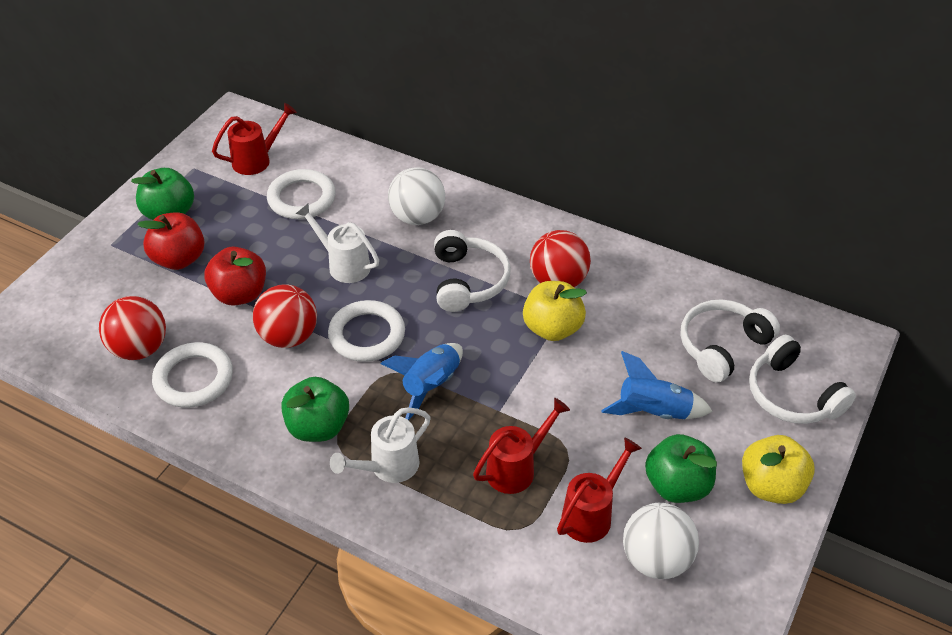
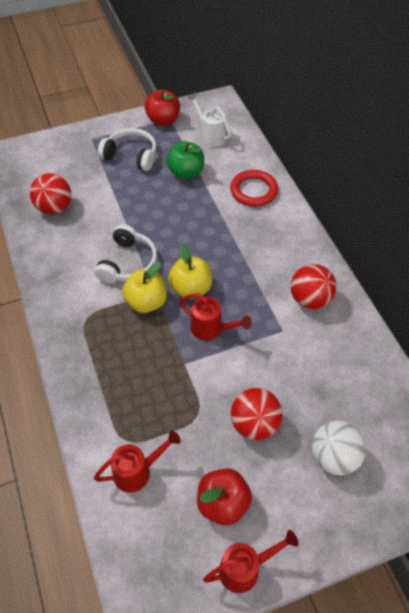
blue rocket: [380,343,463,420] [601,351,713,419] = 2 -> none = 0
green apple: [131,168,194,220] [281,377,349,442] [645,434,717,503] = 3 -> [166,141,204,179] = 1
red ring: none = 0 -> [230,170,278,207] = 1
white ball: [388,167,445,225] [623,503,699,579] = 2 -> [312,421,366,475] = 1
white headphones: [434,230,511,312] [681,299,780,383] [749,335,856,424] = 3 -> [95,224,157,283] [98,128,156,171] = 2
white ring: [152,342,233,408] [267,169,336,219] [328,300,405,362] = 3 -> none = 0
white watering can: [295,203,379,283] [330,407,431,483] = 2 -> [187,92,231,147] = 1

